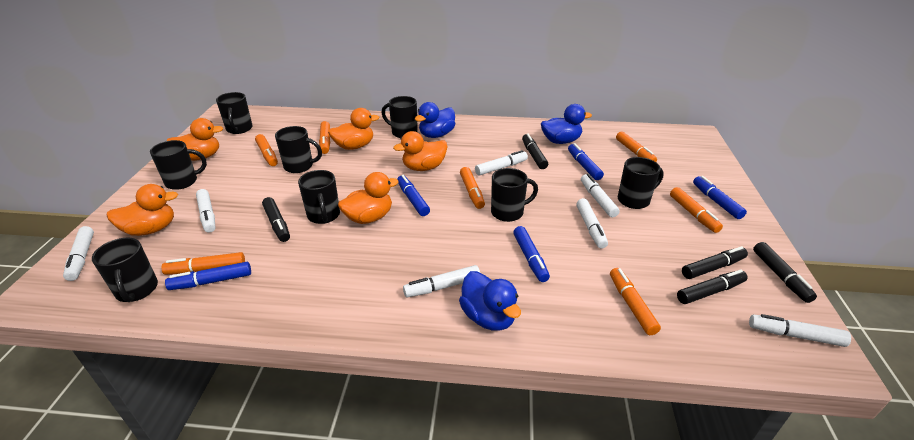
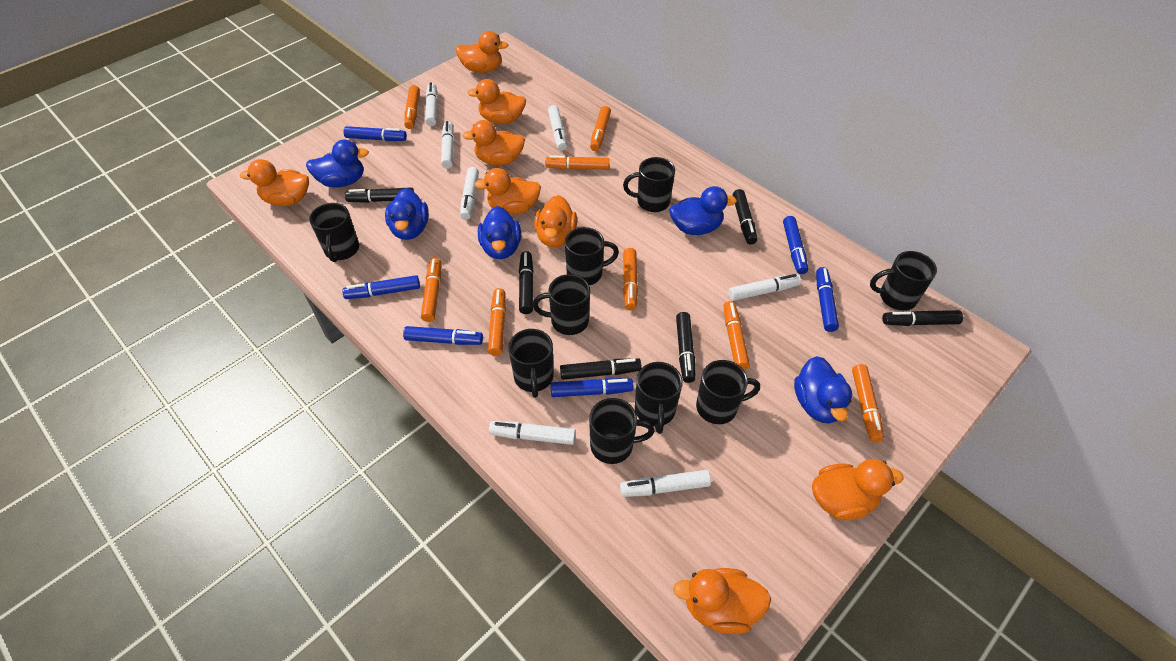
black marker: [262,197,290,242] [522,133,548,169] [677,269,748,304] [682,246,748,279] [753,242,817,303] = 5 -> [345,187,414,203] [519,251,534,314] [560,358,641,380] [676,312,695,383] [733,189,757,244] [882,310,963,326] = 6
black mug: [92,238,158,302] [150,140,207,190] [216,92,252,134] [275,126,322,173] [298,170,340,224] [382,96,418,138] [491,168,538,222] [618,157,664,209] = 8 -> [309,203,359,262] [508,329,554,398] [533,274,590,335] [565,227,619,285] [589,398,655,464] [623,157,675,212] [635,362,683,434] [696,360,760,424] [870,251,937,311] = 9
blue duck: [415,102,455,138] [459,271,521,331] [541,104,592,144] = 3 -> [306,140,369,188] [385,188,429,240] [478,206,521,259] [669,186,737,235] [794,356,852,423] = 5
blue marker: [165,262,251,290] [397,175,430,216] [513,226,550,282] [568,143,604,180] [693,176,747,219] = 5 -> [342,275,420,299] [343,126,407,141] [403,326,483,345] [551,378,633,397] [783,216,808,274] [816,267,839,332] = 6
orange duck: [106,184,178,236] [167,118,224,161] [328,108,379,150] [338,172,398,224] [393,131,447,171] = 5 -> [240,159,309,206] [456,31,509,73] [462,120,525,165] [467,79,526,124] [474,168,541,214] [534,195,577,247] [673,568,771,634] [812,459,903,520] = 8
orange marker: [161,252,245,275] [255,134,278,166] [319,121,330,154] [460,167,485,209] [610,268,661,335] [616,132,657,162] [670,187,723,233] = 7 -> [404,85,420,129] [421,258,441,322] [488,288,506,356] [545,155,609,170] [590,106,611,151] [623,248,638,310] [724,301,750,370] [852,364,884,442] = 8

